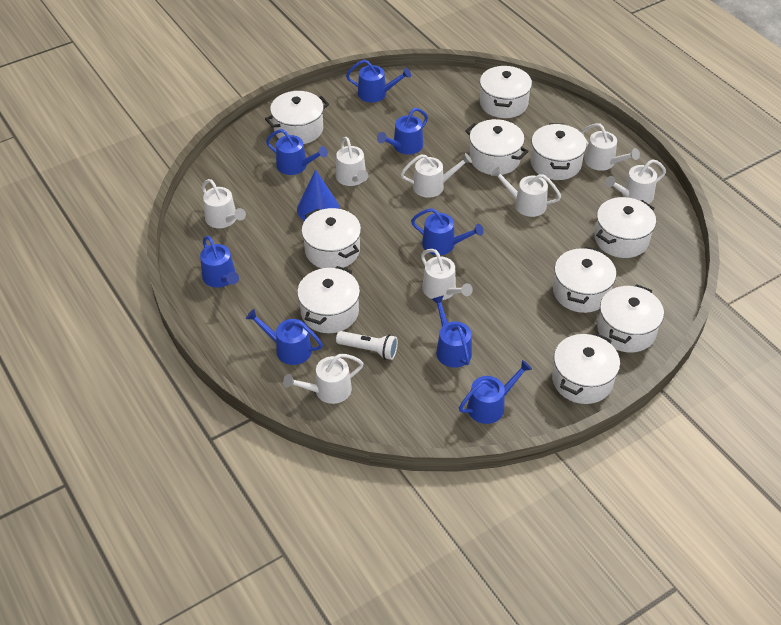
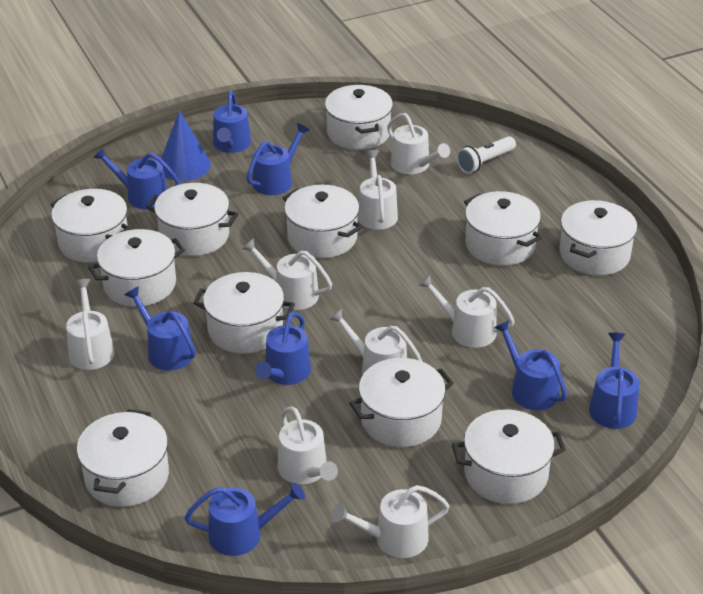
white pot: [265,91,329,144] [297,266,360,333] [301,208,361,268] [465,119,529,175] [480,65,532,118] [530,123,587,180] [552,333,620,404] [553,246,617,313] [595,197,656,258] [597,284,664,352] = 10 -> [50,189,131,263] [77,409,169,507] [88,229,185,307] [146,183,239,256] [193,272,295,354] [283,185,362,258] [325,85,393,150] [349,358,454,447] [452,409,566,504] [464,191,542,266] [559,200,637,276] = 11

